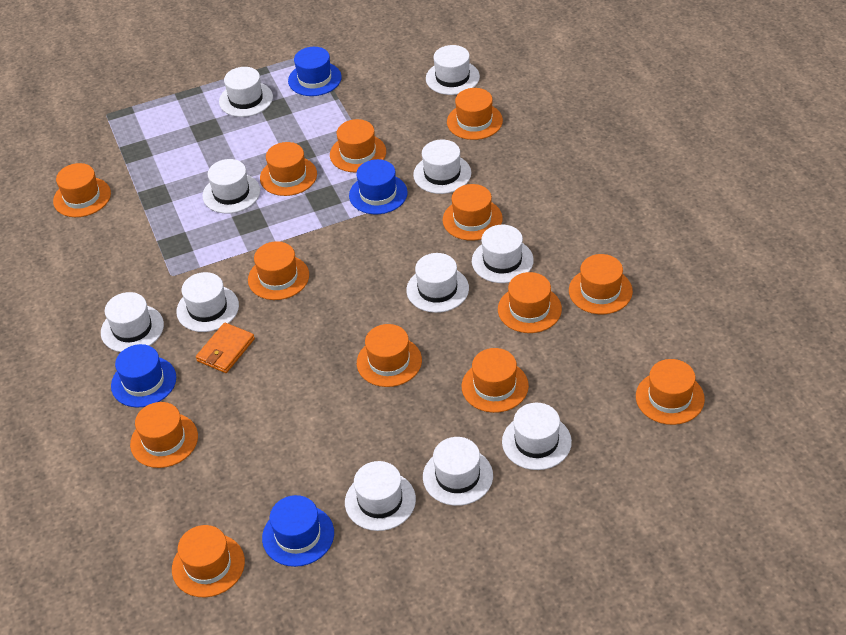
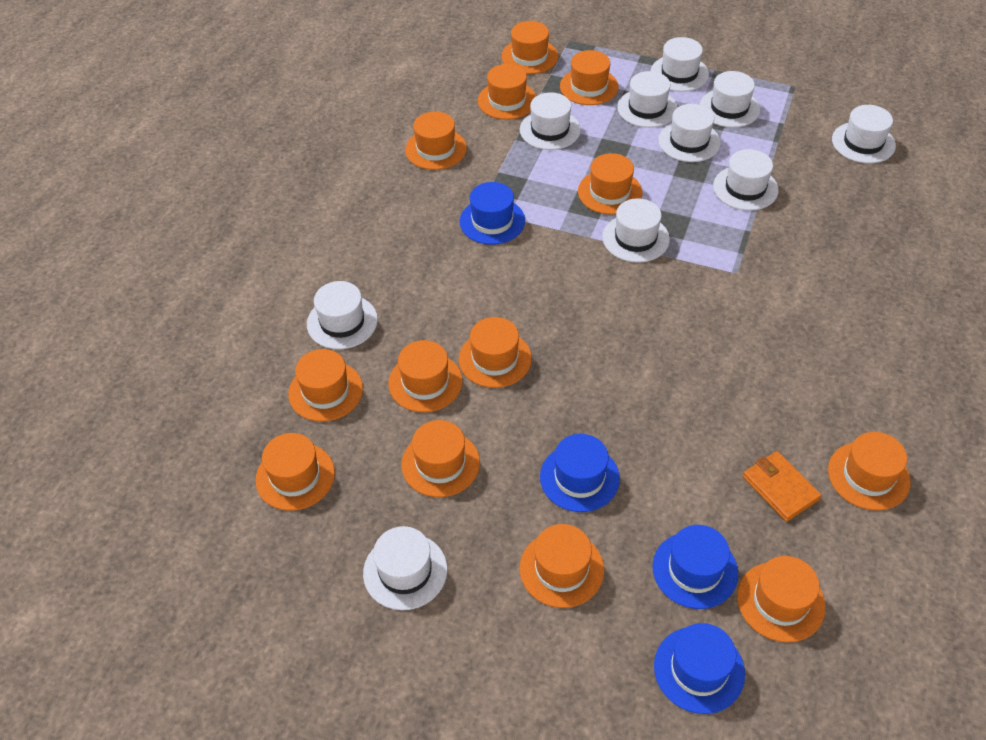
white hat: [101,292,164,352] [176,272,239,332] [202,159,260,214] [219,67,273,117] [345,461,416,531] [406,253,469,313] [413,139,471,194] [423,437,493,506] [426,45,480,95] [472,225,534,283] [502,403,572,470] = 11 -> [307,281,378,349] [363,526,447,610] [520,92,581,150] [602,198,670,263] [617,71,678,128] [651,37,709,92] [658,104,721,162] [700,71,760,128] [713,149,779,211] [832,105,896,163] = 10

